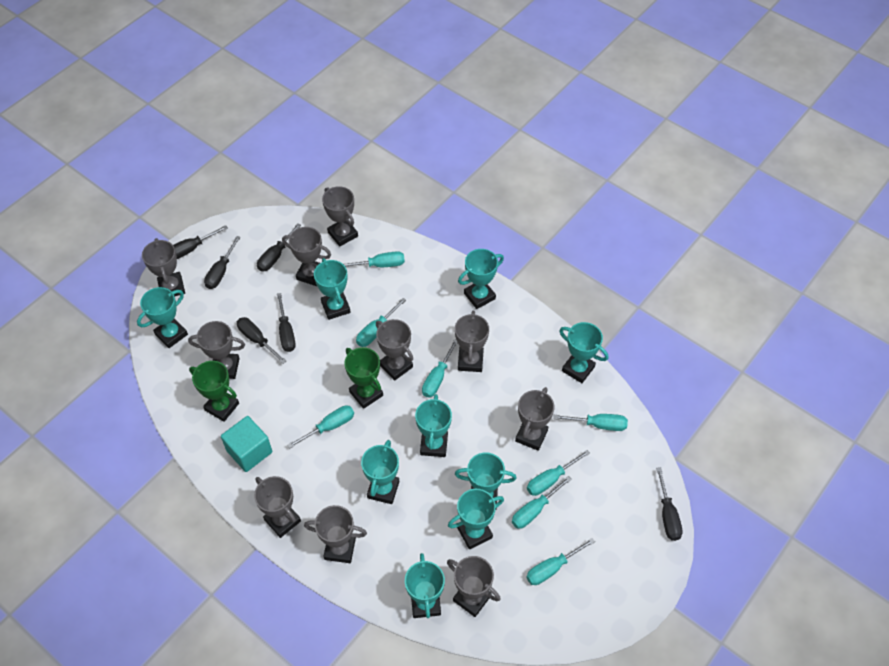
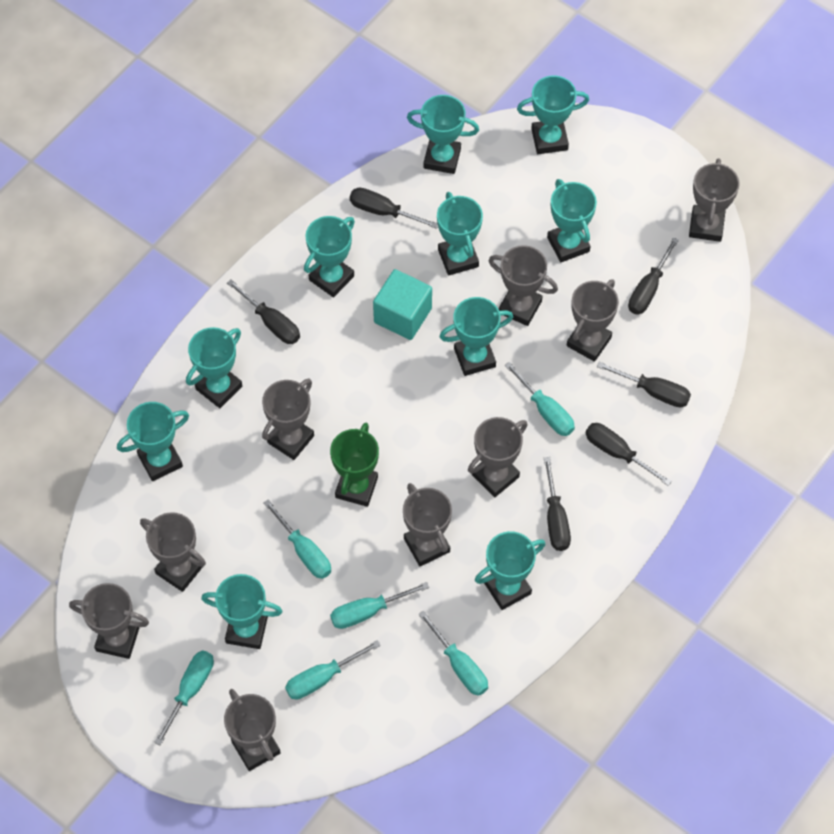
green trophy: [189,361,239,422] [344,347,383,409] = 2 -> [330,423,379,507] = 1
grey trophy: [142,238,185,296] [188,321,245,379] [254,476,301,538] [282,227,331,286] [304,505,367,563] [322,186,358,246] [376,319,413,381] [447,556,501,617] [455,311,489,372] [515,387,555,451] = 10 -> [69,583,149,659] [140,512,206,592] [224,689,281,771] [262,379,314,460] [403,483,452,566] [468,417,527,497] [488,245,558,326] [567,279,619,362] [689,158,739,242] = 9
turquoise screwdriver: [288,405,354,448] [344,251,405,267] [356,298,406,347] [422,339,458,398] [512,476,572,529] [526,538,595,585] [527,450,590,496] [553,414,628,431] = 8 -> [154,650,214,746] [264,499,331,579] [285,640,381,699] [330,582,429,629] [418,611,488,696] [504,362,575,436] = 6
turquoise trophy: [137,287,188,348] [314,258,351,320] [361,440,399,504] [405,553,445,618] [415,394,452,457] [448,489,504,549] [455,452,517,509] [458,249,504,309] [559,322,608,383] = 9 -> [117,402,189,481] [186,327,242,408] [201,574,282,649] [304,216,355,298] [407,95,479,174] [437,192,483,276] [439,297,513,376] [475,531,545,610] [517,75,589,154] [547,179,597,262] = 10

